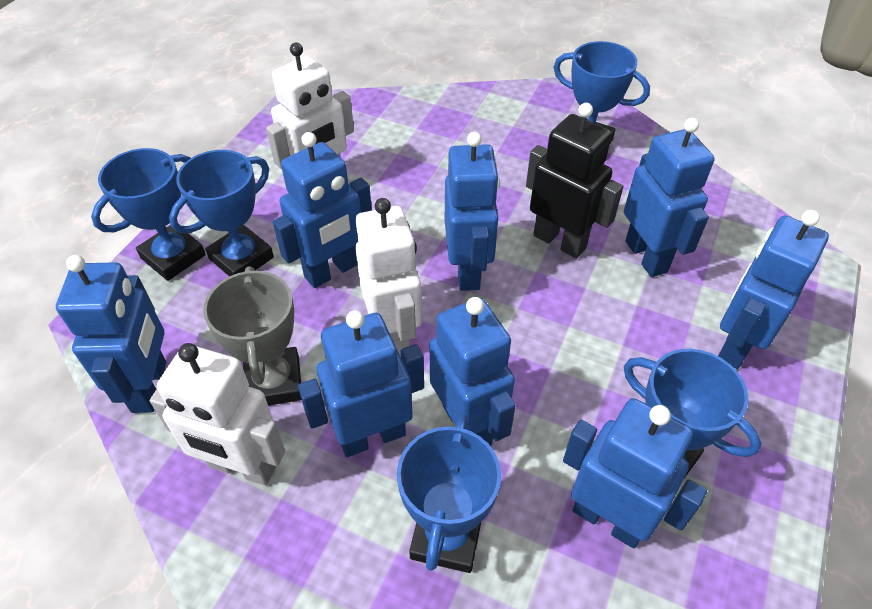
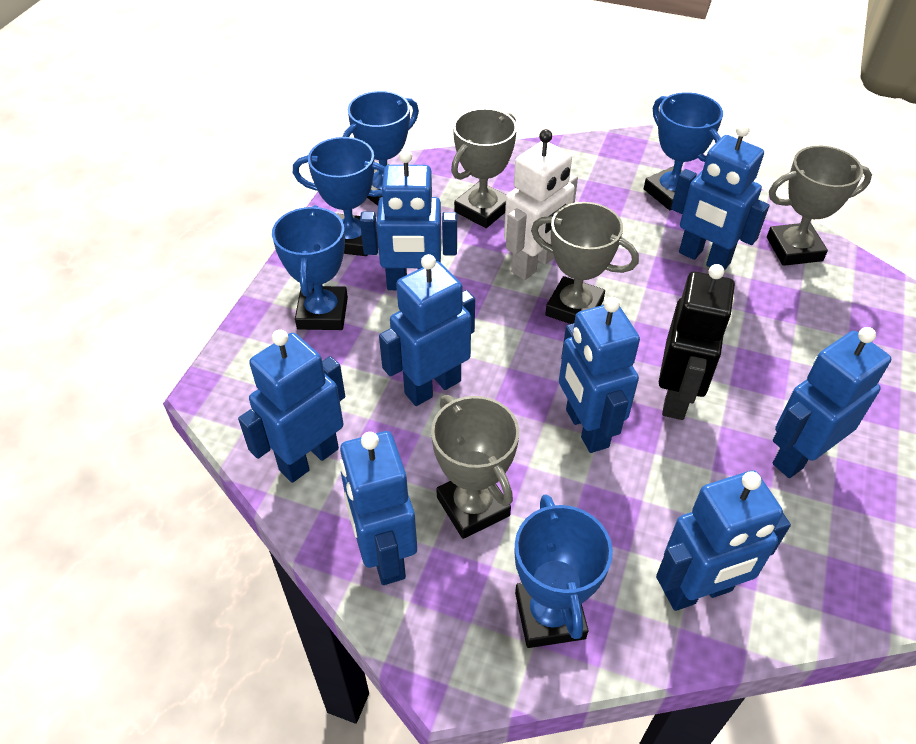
grey trophy: [203,266,302,406] = 1 -> [431,395,519,539] [451,108,517,228] [531,202,639,324] [767,146,872,266] = 4
white robot: [150,343,285,486] [266,43,354,169] [355,198,422,356] = 3 -> [504,129,578,280] = 1

